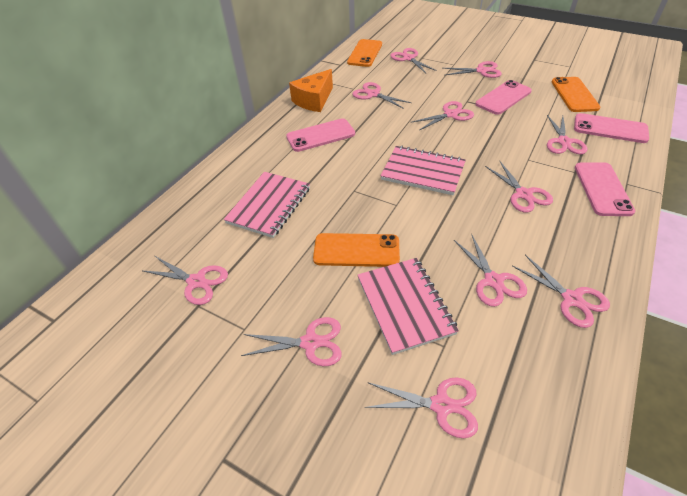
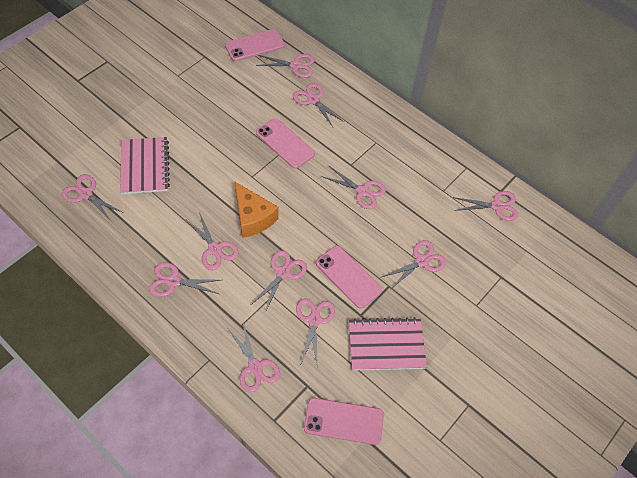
orange phone: [313,233,400,267] [347,39,382,67] [552,77,600,112] = 3 -> none = 0
pink notebook: [224,172,310,238] [357,258,459,355] [381,146,466,195] = 3 -> [120,137,170,194] [349,317,427,371] = 2

